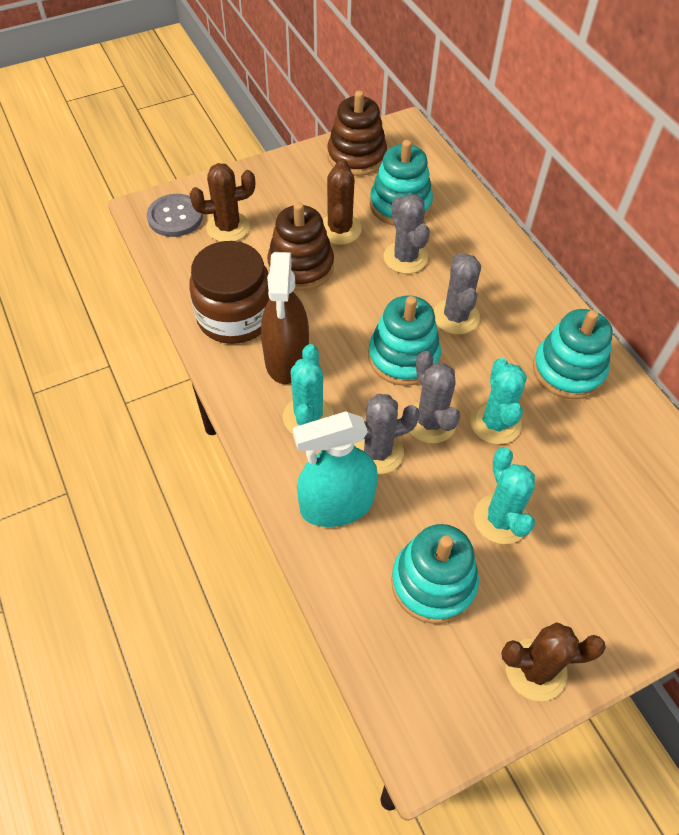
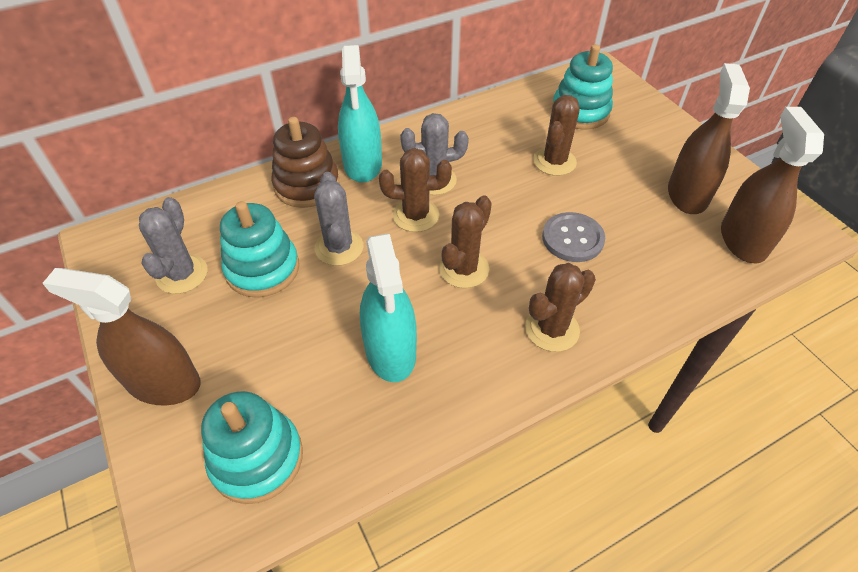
brown cactus: [190,163,255,242] [323,158,362,245] [501,622,606,701] = 3 -> [379,148,452,232] [439,195,492,288] [525,263,596,352] [533,95,579,176] = 4
brown jar: [189,241,269,344] = 1 -> none = 0
brown spray bottle: [261,252,309,384] = 1 -> [42,268,200,406] [668,63,750,214] [721,107,824,264] = 3
brown stacking toy: [267,202,334,291] [327,91,387,176] = 2 -> [271,117,339,208] = 1
grey cactus: [354,394,420,474] [384,194,430,274] [410,351,460,443] [434,253,481,335] = 4 -> [139,197,208,294] [314,172,363,266] [400,113,469,195] = 3
turquoise cactus: [283,344,334,434] [470,358,527,444] [474,447,535,544] = 3 -> none = 0
turquoise spray bottle: [293,411,378,527] = 1 -> [338,45,382,183] [360,234,417,382] = 2
turquoise stacking toy: [368,296,441,386] [370,140,433,226] [391,524,479,624] [533,309,613,399] = 4 -> [201,391,303,504] [220,201,299,298] [552,44,613,130] = 3

